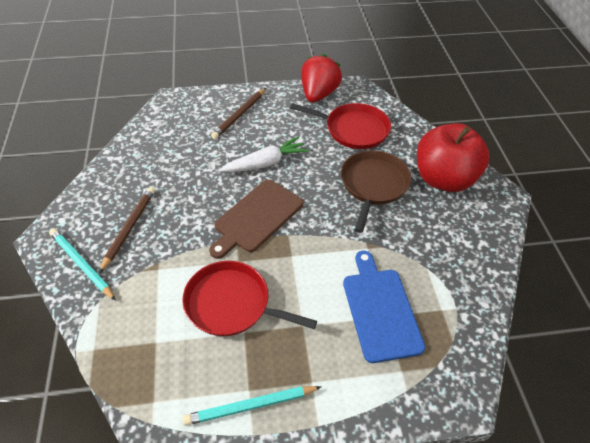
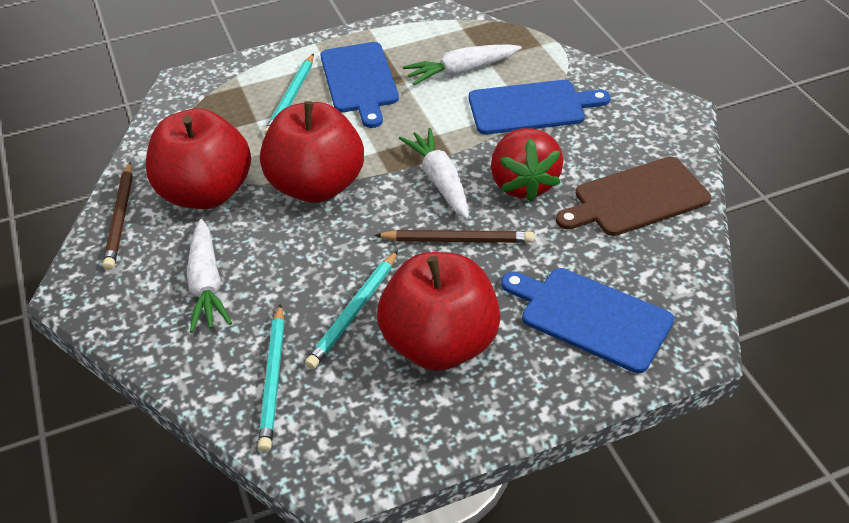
blue cutting board: [343,251,425,363] = 1 -> [320,42,399,128] [469,80,610,135] [501,268,674,373] = 3
brown pan: [341,150,411,233] = 1 -> none = 0
red apple: [417,123,489,192] = 1 -> [146,108,251,209] [260,101,364,203] [377,252,500,371] = 3
red pan: [182,261,317,336] [290,103,391,149] = 2 -> none = 0
turquoise pencil: [49,228,116,301] [182,386,321,426] = 2 -> [258,304,284,452] [264,53,314,135] [305,250,398,369] = 3
white carrot: [219,136,309,172] = 1 -> [187,219,232,333] [399,128,469,219] [403,44,522,85] = 3

